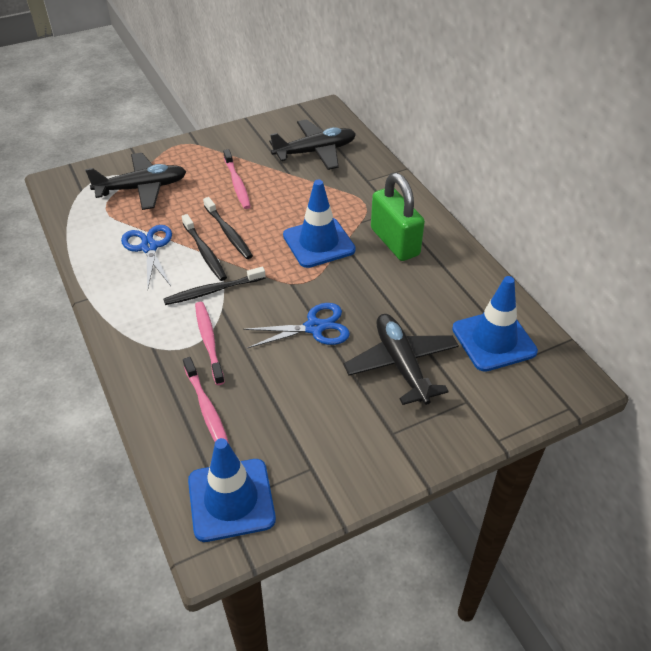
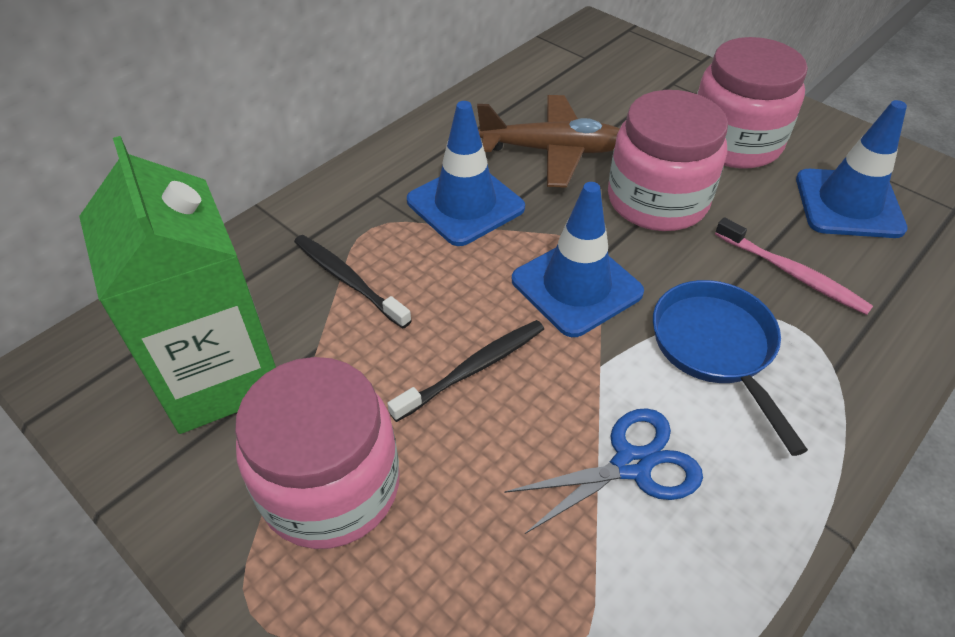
black plane: [85,153,186,210] [269,119,356,170] [344,314,459,405] = 3 -> none = 0
black toothbrush: [163,267,265,305] [182,214,227,281] [203,197,253,259] = 3 -> [294,235,412,329] [387,320,544,422] = 2
blue pan: none = 0 -> [653,280,808,456] = 1
blue scissors: [121,225,172,288] [243,303,350,348] = 2 -> [504,408,703,534] = 1
brown plane: none = 0 -> [477,95,620,188] = 1
green carton: none = 0 -> [79,136,276,434] = 1
green padlock: [371,173,425,261] = 1 -> none = 0
pink jar: none = 0 -> [235,357,400,549] [608,90,728,231] [697,37,808,169] = 3
pink toothbrush: [183,357,229,444] [195,302,225,385] [223,149,251,209] = 3 -> [715,217,873,315] = 1

